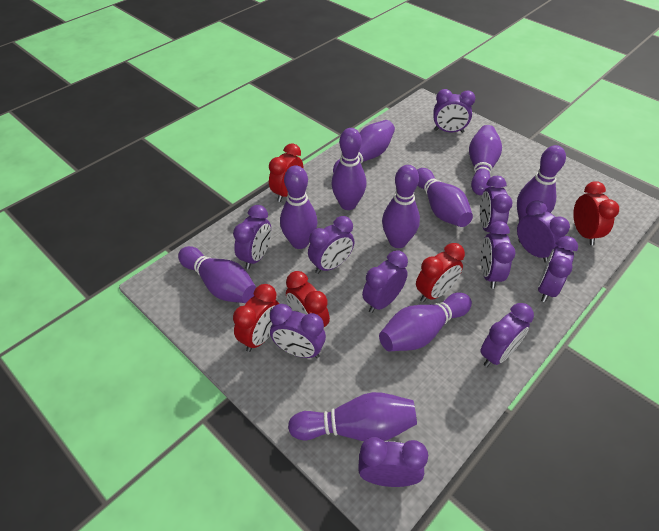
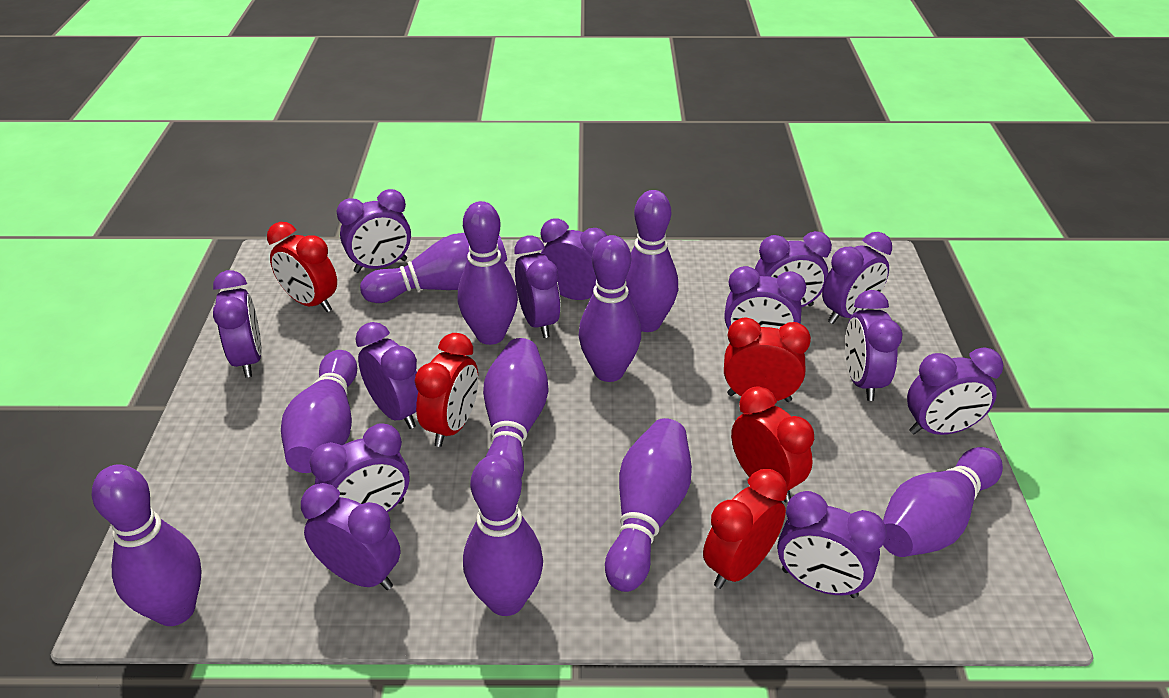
purple clock: [233,205,271,269] [270,304,326,358] [308,216,354,274] [358,437,428,487] [362,251,408,313] [433,89,475,133] [480,176,513,233] [480,303,534,367] [481,221,516,289] [517,200,570,263] [538,236,578,302] = 11 -> [213,270,262,378] [301,483,401,590] [310,423,409,512] [336,189,411,273] [355,322,418,429] [515,236,561,338] [541,219,607,300] [725,266,806,340] [755,231,832,307] [777,491,887,598] [822,232,892,324] [845,290,903,401] [907,347,1003,435] = 13

